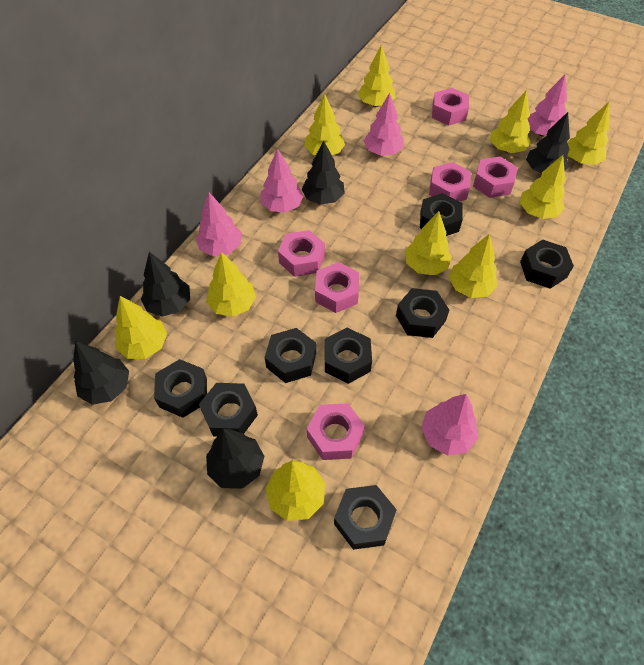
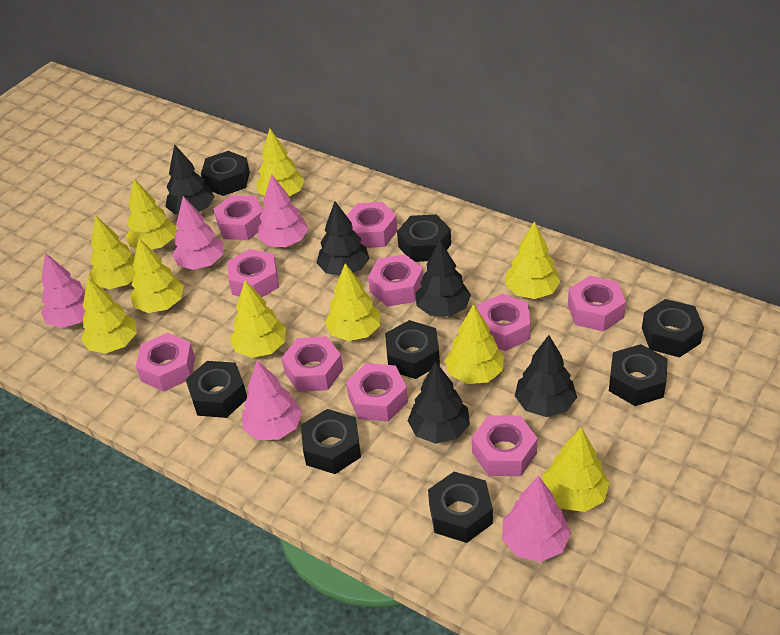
pink nut: [278,230,325,277] [307,403,365,460] [315,262,359,313] [429,162,471,201] [432,88,469,126] [473,156,518,198] = 6 -> [136,333,195,391] [213,195,263,240] [227,249,279,297] [281,336,343,392] [346,363,408,422] [347,202,398,248] [368,254,423,307] [472,415,538,476] [478,294,530,351] [568,276,626,331] = 10

